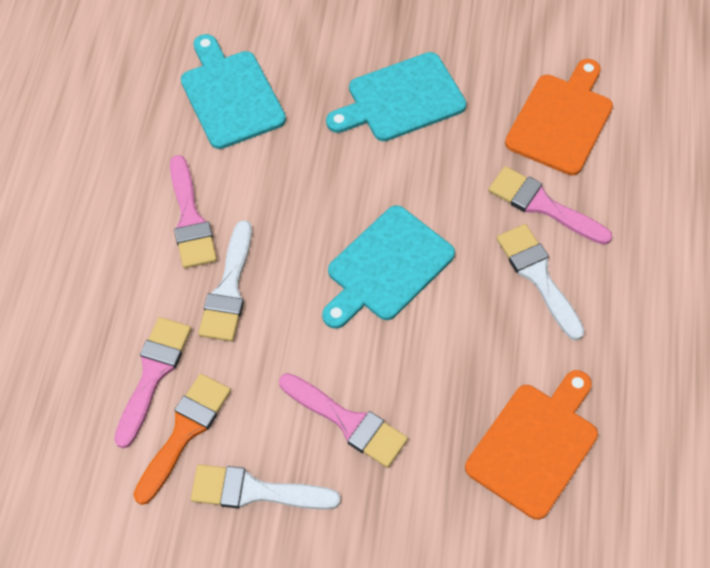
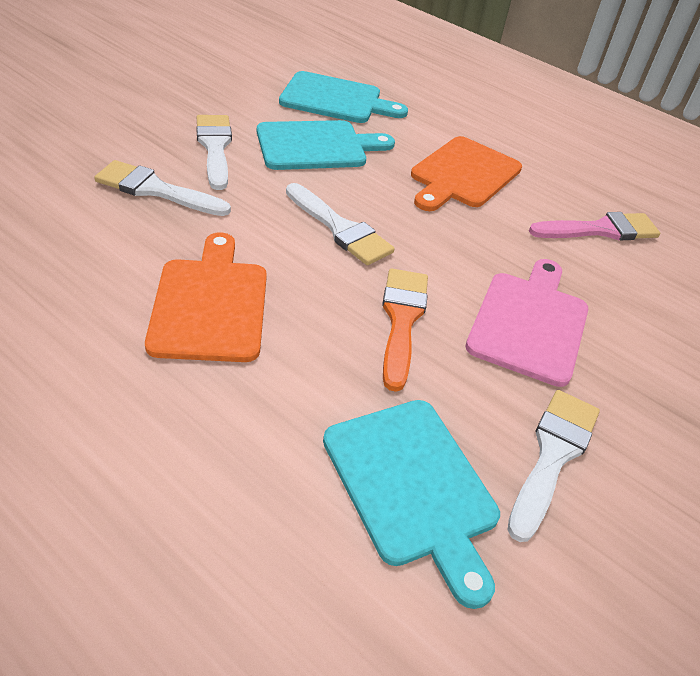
pink brush: [114,317,191,449] [170,155,217,268] [279,373,408,468] [488,166,613,245] = 4 -> [529,212,660,241] = 1
pink cutting board: none = 0 -> [465,259,588,387] = 1
white brush: [191,464,341,510] [198,220,252,341] [496,224,585,341] = 3 -> [94,160,231,216] [196,115,232,190] [286,183,395,265] [507,390,600,542] = 4

